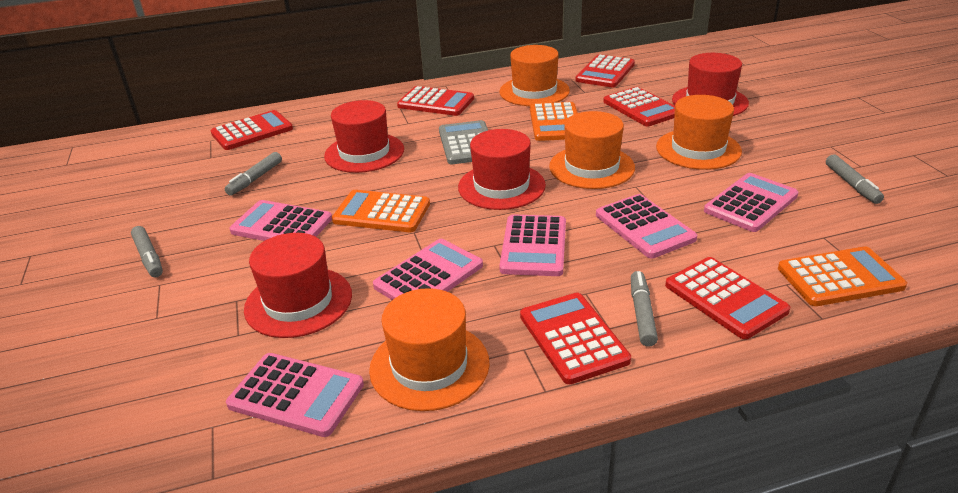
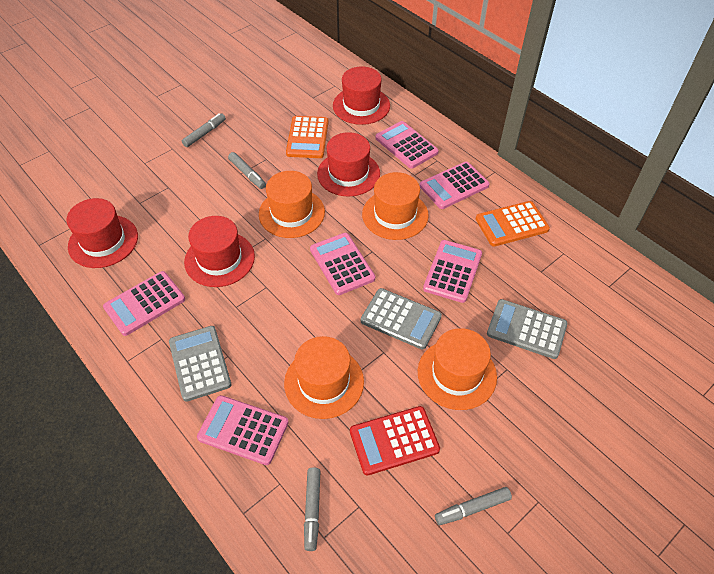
grey calculator: [439,120,488,164] = 1 -> [169,326,231,402] [361,288,442,349] [487,299,568,359] = 3
orange calculator: [332,190,430,232] [530,102,578,141] [778,246,907,306] = 3 -> [286,116,329,158] [476,201,550,246] = 2
red calculator: [211,110,293,150] [397,86,474,116] [520,293,631,384] [576,54,635,87] [603,87,675,126] [665,257,790,339] = 6 -> [350,406,440,476] = 1

